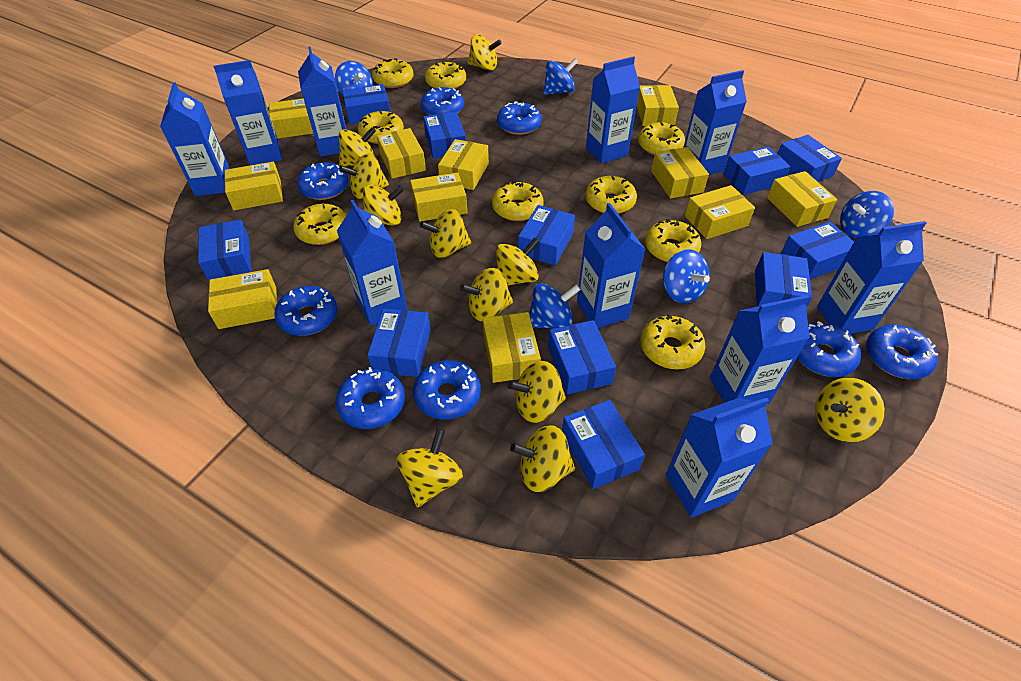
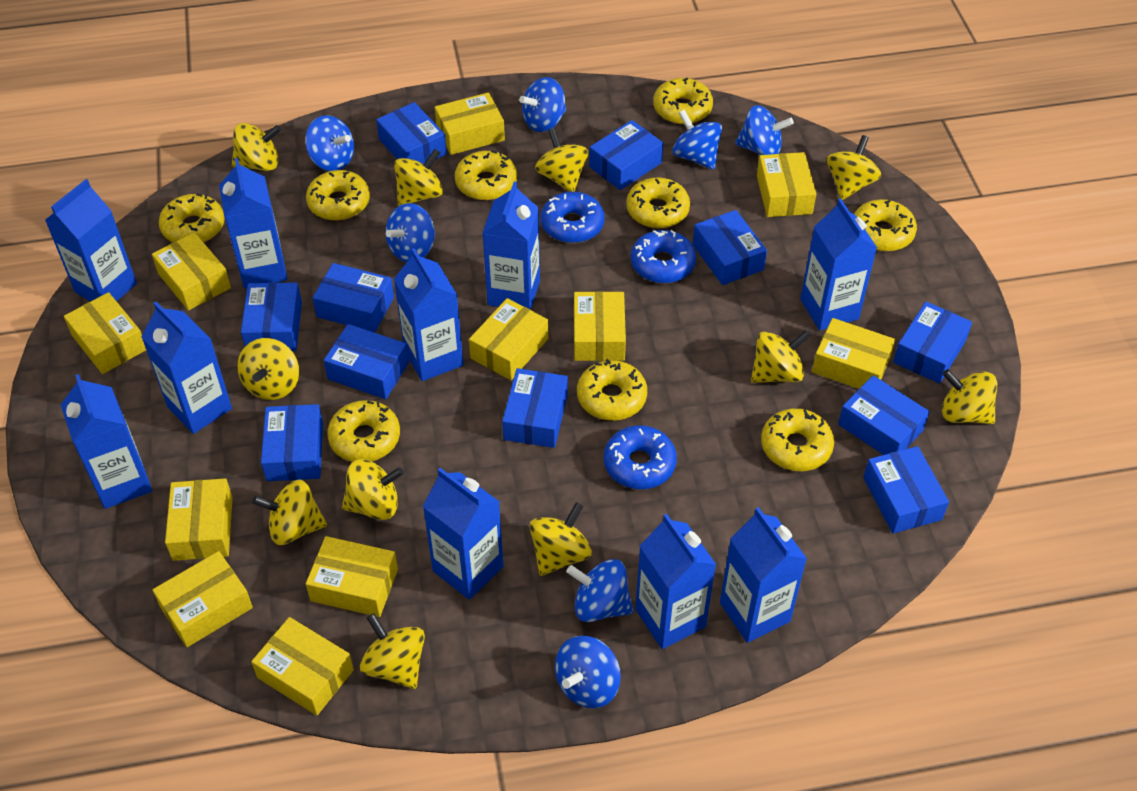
blue donut: [275,286,337,336] [297,162,349,200] [336,367,405,429] [413,360,481,420] [421,87,464,115] [497,101,542,135] [797,321,861,377] [866,325,938,379] = 8 -> [541,192,605,243] [604,425,677,489] [631,230,696,283] = 3
blue spinning top: [335,61,373,95] [529,283,581,329] [543,58,578,95] [663,249,710,303] [840,191,894,238] = 5 -> [305,115,354,171] [385,203,435,262] [519,77,566,132] [555,636,621,708] [567,559,633,622] [672,110,722,170] [735,105,794,155] = 7

